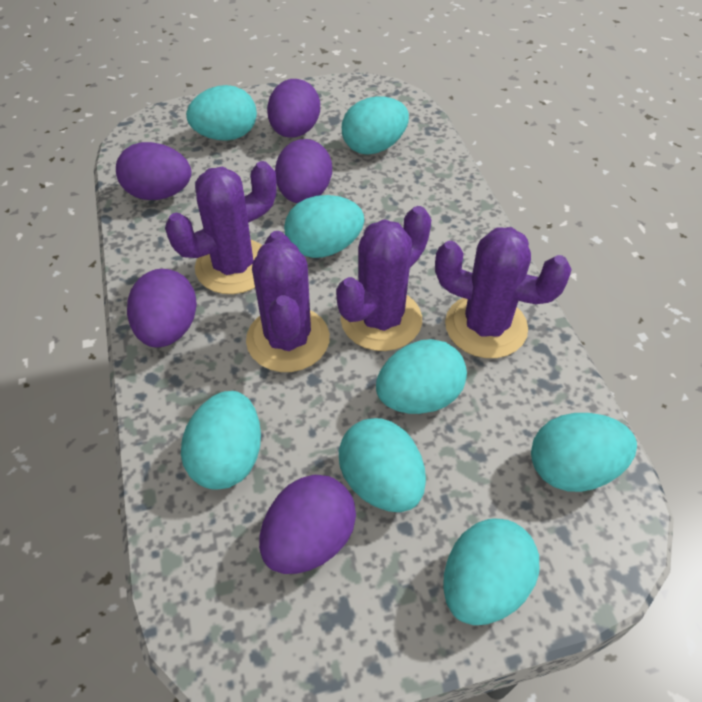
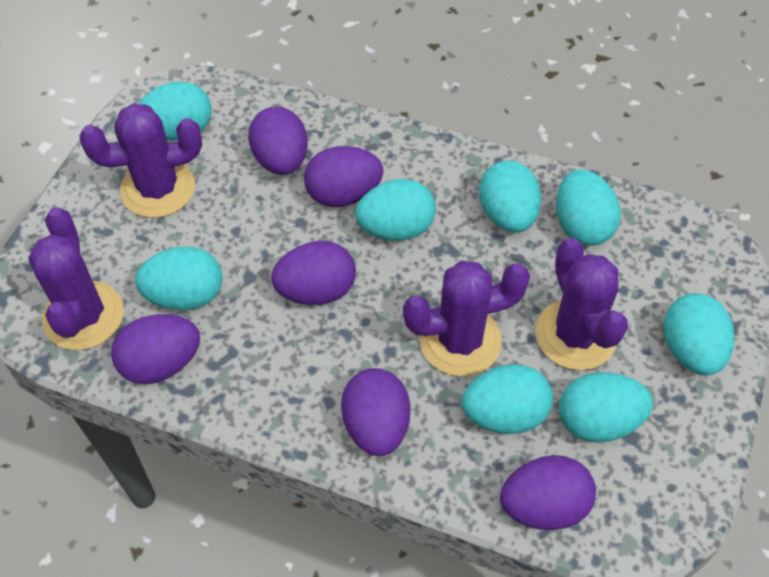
purple egg: [116,142,191,200] [127,269,197,348] [259,475,356,574] [267,79,320,138] [275,139,332,203] = 5 -> [111,314,200,384] [248,106,308,175] [271,241,356,305] [304,146,383,207] [341,368,410,456] [500,455,596,530] = 6

